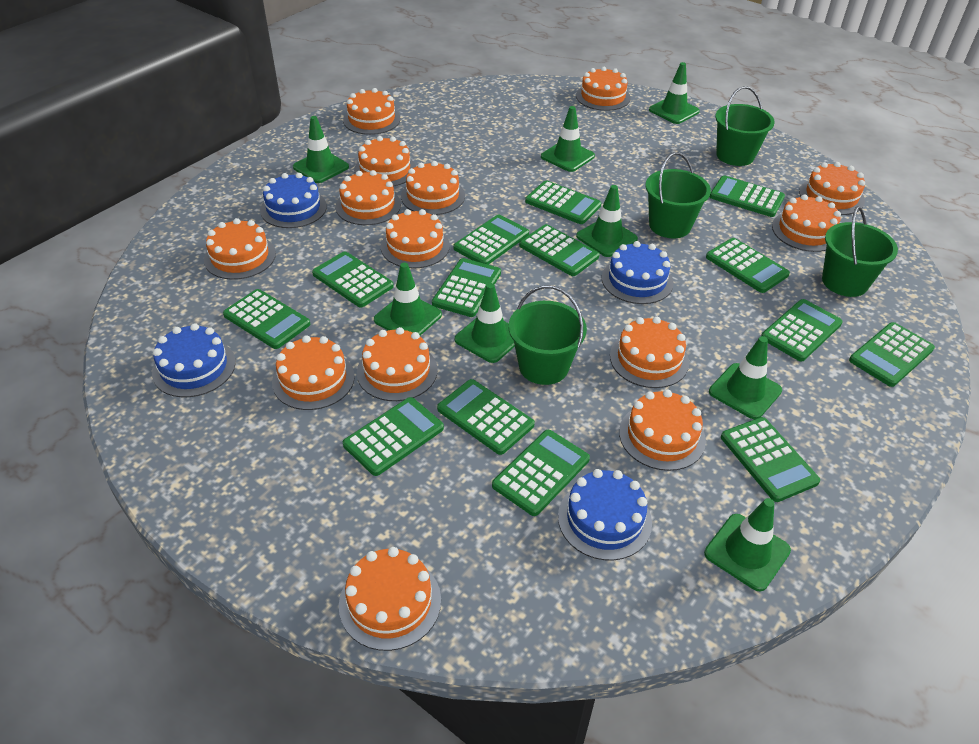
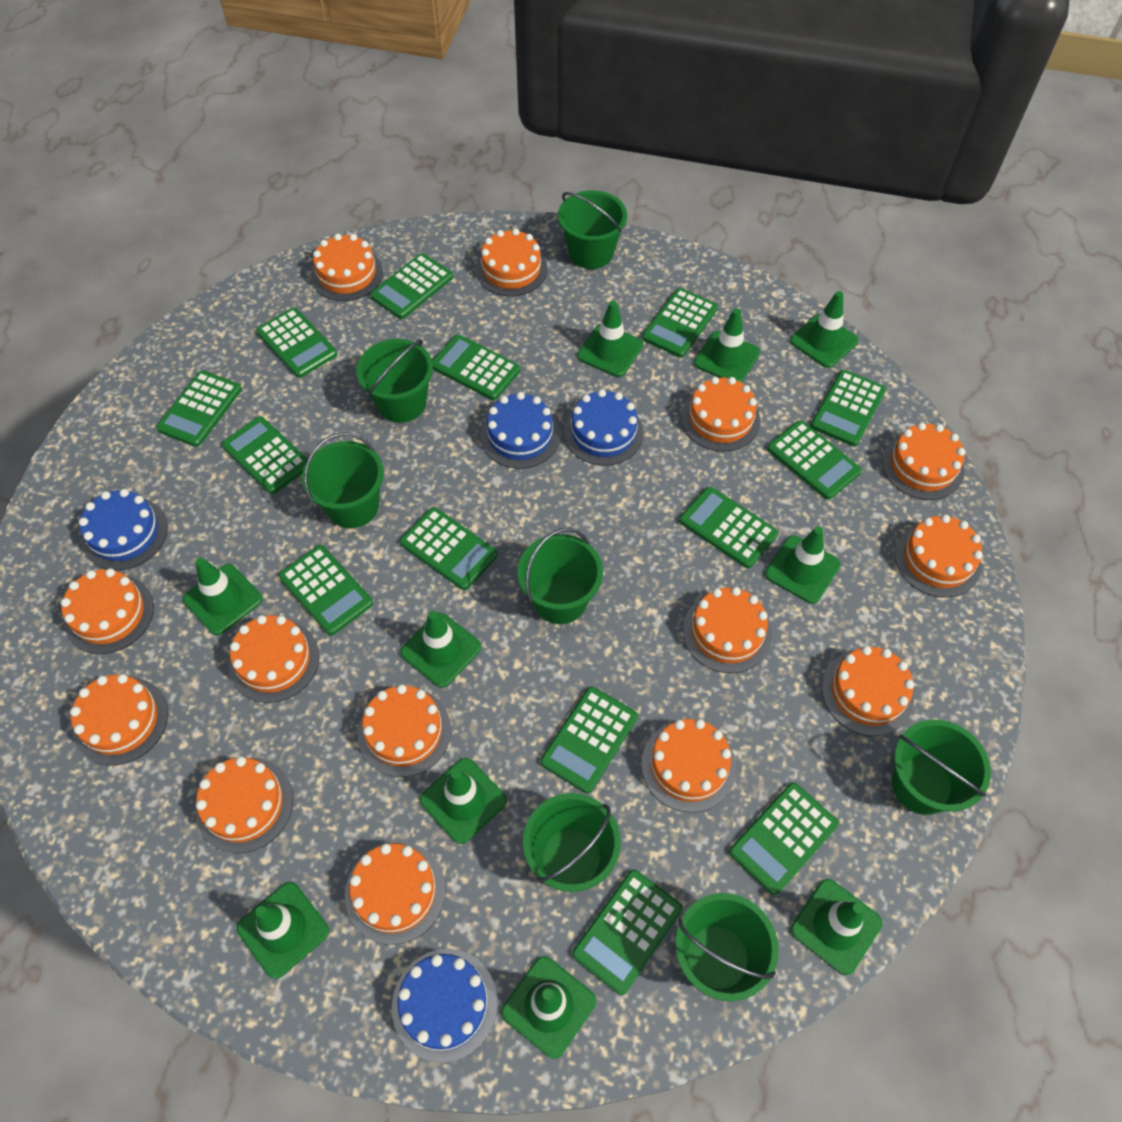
green bucket: [508,285,587,385] [646,152,711,238] [715,86,775,166] [822,206,898,297] = 4 -> [302,432,384,528] [356,339,433,423] [518,528,603,624] [523,793,621,892] [558,190,627,269] [675,893,779,1001] [892,720,991,815] = 7
green traffic cone: [293,116,349,183] [374,263,442,335] [455,283,515,363] [541,106,595,172] [576,185,638,257] [649,62,700,124] [704,498,791,591] [709,336,782,419] = 8 -> [183,558,263,635] [237,882,329,979] [401,611,482,688] [420,758,507,844] [501,956,596,1059] [577,301,643,377] [694,308,760,383] [765,527,841,604] [790,291,859,368] [791,879,882,975] = 10

